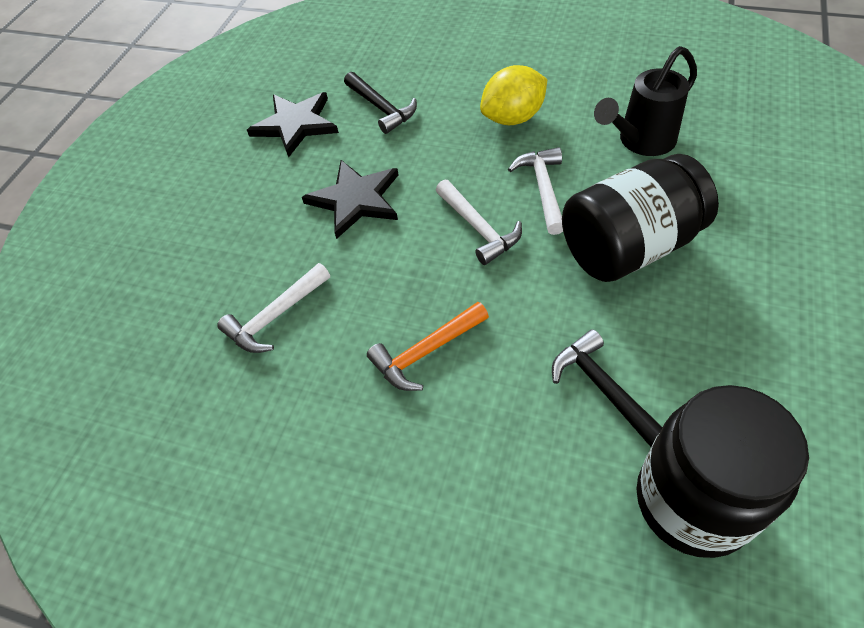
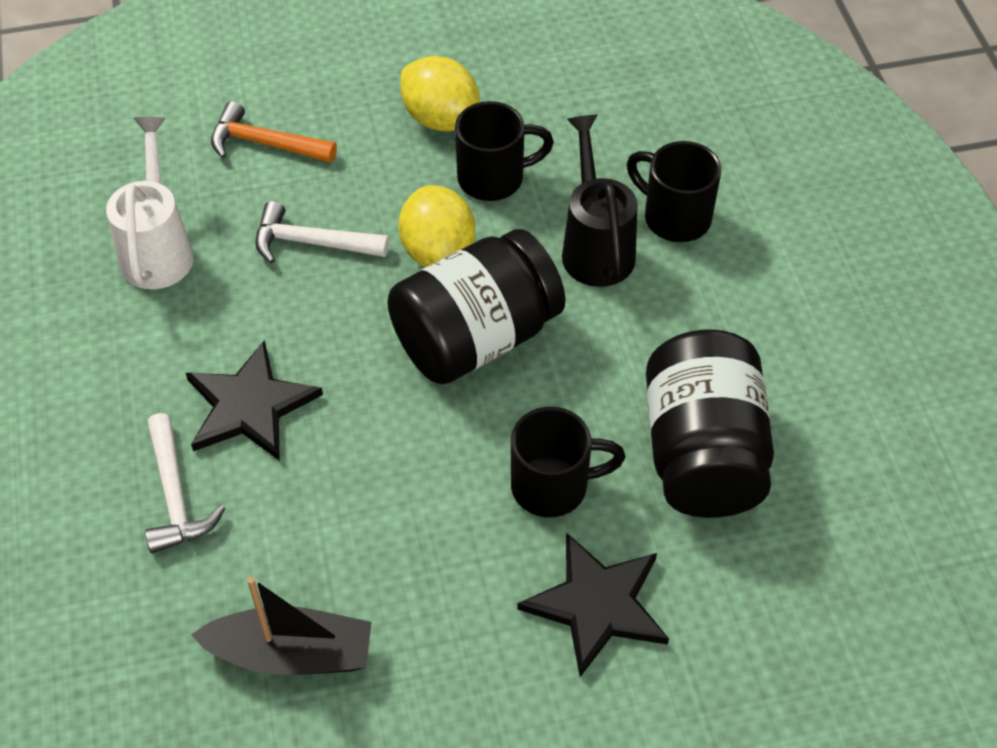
black boat: none = 0 -> [191,577,372,675] = 1
black hammer: [344,72,417,134] [552,329,662,447] = 2 -> none = 0
black mug: none = 0 -> [455,101,554,201] [511,407,626,517] [627,141,721,242] = 3
white hammer: [217,263,330,353] [436,179,522,265] [508,147,563,235] = 3 -> [145,413,225,553] [255,201,389,264] = 2
white watering can: none = 0 -> [106,117,194,289] = 1
yellow lemon: [480,65,547,125] = 1 -> [399,185,475,267] [400,56,480,131] = 2

